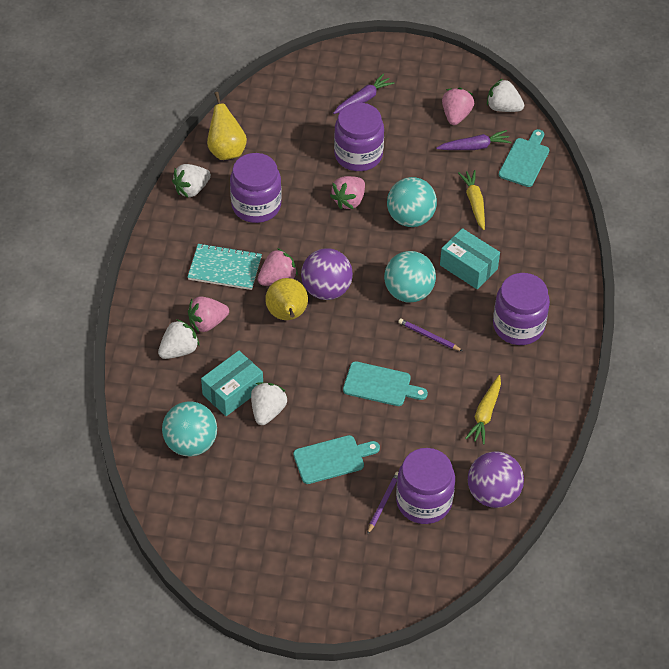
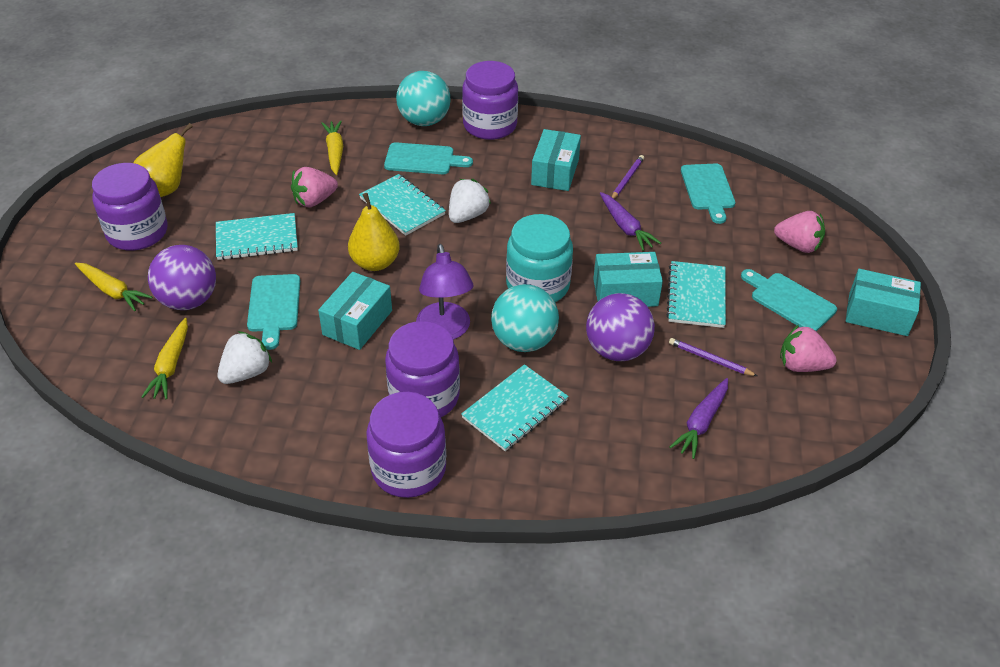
pink strawberry: [188,296,229,332] [257,248,298,286] [330,176,365,209] [442,88,474,125] = 4 -> [291,167,338,208] [774,211,825,253] [780,325,837,372] = 3
purple lamp: none = 0 -> [416,244,473,340] = 1
turquoise ball: [162,401,217,457] [384,251,436,303] [387,177,437,227] = 3 -> [396,71,451,126] [491,284,559,352] = 2
turquoise box: [201,351,263,416] [440,228,500,289] = 2 -> [318,272,392,350] [531,129,581,191] [593,252,663,307] [846,269,921,336] = 4
turquoise cutting board: [293,435,380,484] [343,361,428,406] [499,129,549,187] = 3 -> [247,274,300,350] [384,142,473,174] [681,163,735,224] [741,269,837,332] = 4
turquoise jar: none = 0 -> [506,214,573,302] = 1
turquoise notebook: [187,243,262,290] = 1 -> [216,213,298,260] [359,174,446,236] [461,364,568,451] [666,261,726,328] = 4
white strawberry: [158,319,200,359] [172,164,211,197] [251,382,287,425] [487,79,524,112] = 4 -> [218,331,272,384] [449,179,491,223] = 2
yellow carrot: [458,170,485,230] [465,375,501,445] = 2 -> [75,263,153,311] [142,318,188,399] [322,121,343,175] = 3

